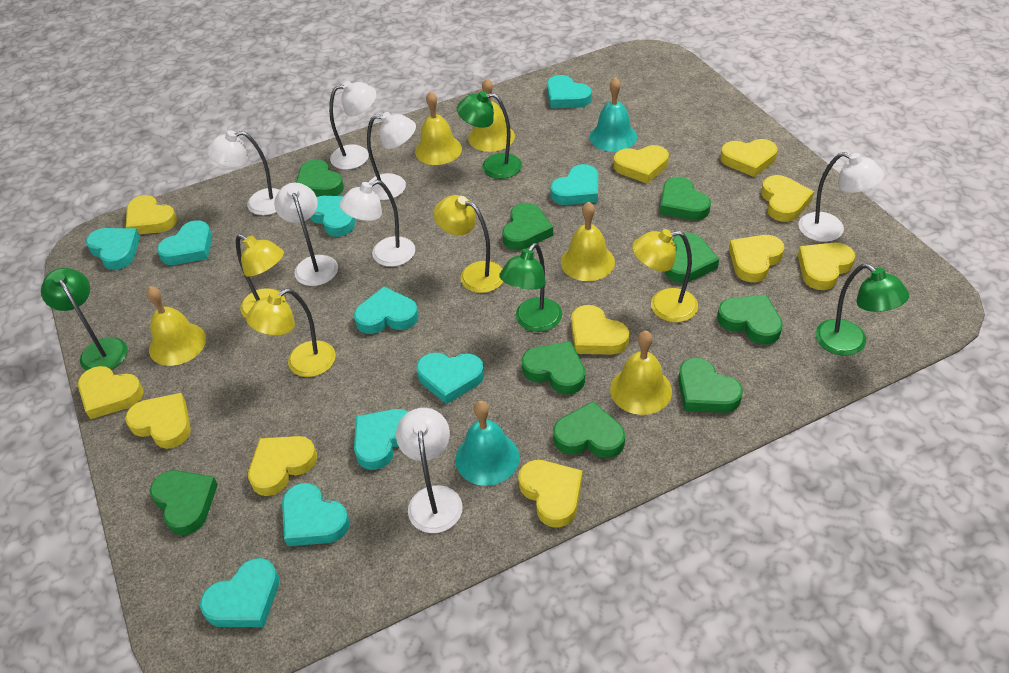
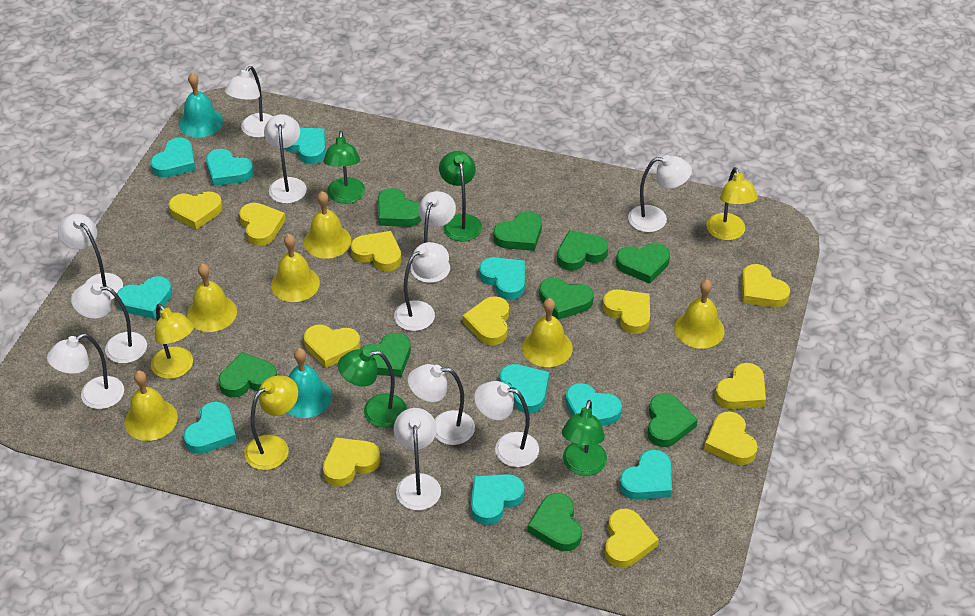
white lamp: [207,130,279,215] [274,183,338,286] [329,81,376,170] [339,180,415,267] [367,112,416,200] [396,408,463,533] [798,152,884,242] = 7 -> [47,333,124,409] [58,214,123,300] [71,282,147,363] [225,66,273,138] [264,114,307,204] [394,242,449,331] [394,408,441,510] [408,364,475,445] [411,191,456,283] [474,381,539,467] [628,155,692,232] = 11
yellow bell: [146,286,206,366] [415,91,462,165] [468,78,515,152] [561,201,615,281] [610,331,672,415] = 5 -> [124,371,178,441] [187,263,237,332] [271,234,320,302] [304,191,351,259] [522,298,573,367] [674,280,725,349] = 6
yellow lamp: [236,234,285,318] [246,289,336,377] [434,195,503,293] [632,229,698,322] = 4 -> [151,304,194,379] [244,376,298,470] [706,167,758,240] = 3

